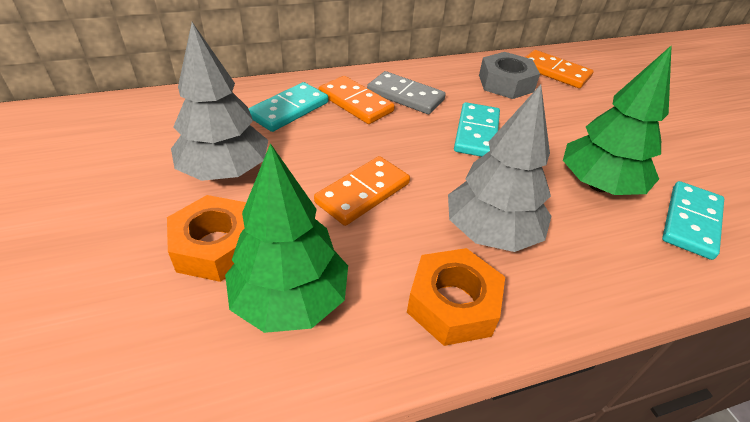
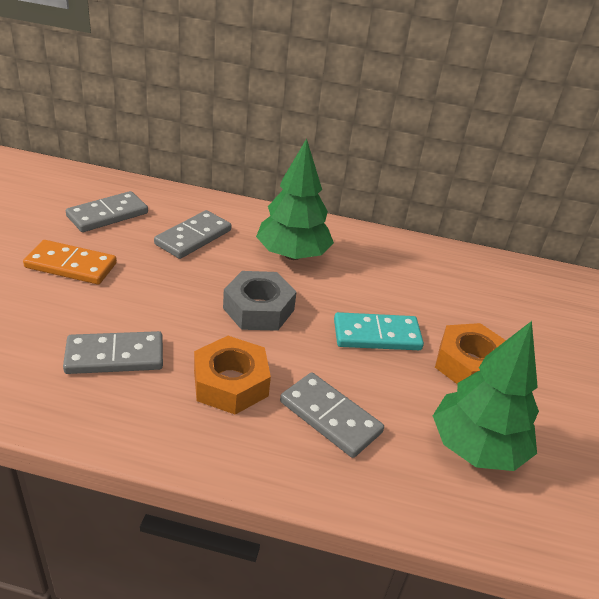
grey domino: [367,71,446,114] = 1 -> [63,331,163,374] [66,191,148,232] [154,210,231,259] [280,373,384,458] = 4
grey tree: [171,22,268,181] [448,85,551,252] = 2 -> none = 0
orange domino: [314,156,410,226] [319,76,395,124] [526,50,593,88] = 3 -> [23,240,117,284] = 1
turquoise domino: [248,82,328,132] [454,102,500,157] [662,181,724,260] = 3 -> [334,312,424,350] = 1

